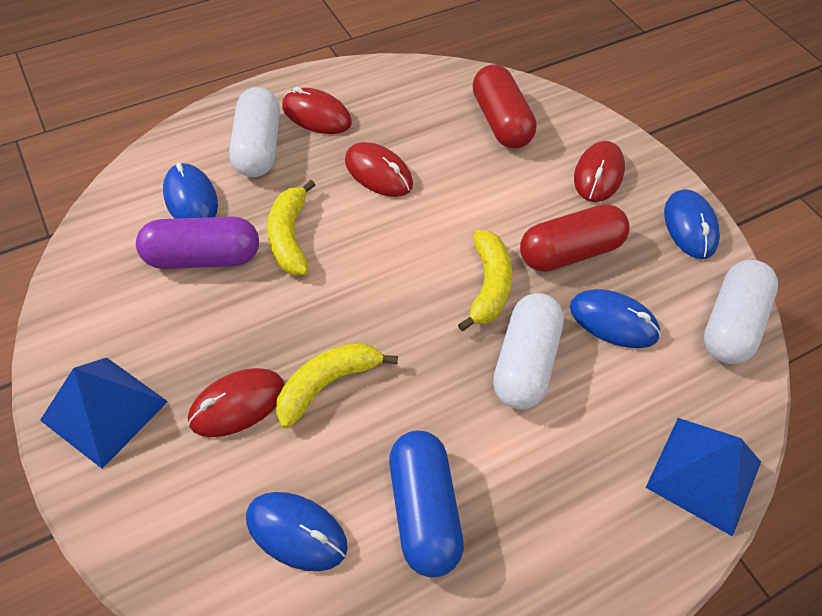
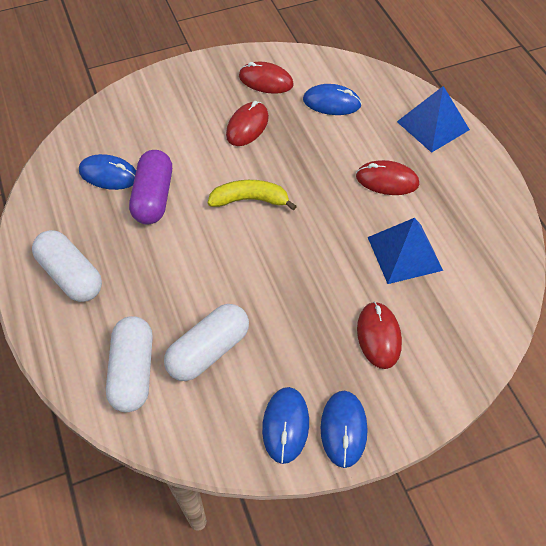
blue capsule: [389,431,464,578] = 1 -> none = 0
red capsule: [473,64,537,149] [520,204,630,272] = 2 -> none = 0
yellow banana: [267,180,315,275] [276,343,398,429] [458,230,512,331] = 3 -> [208,180,297,211] = 1

